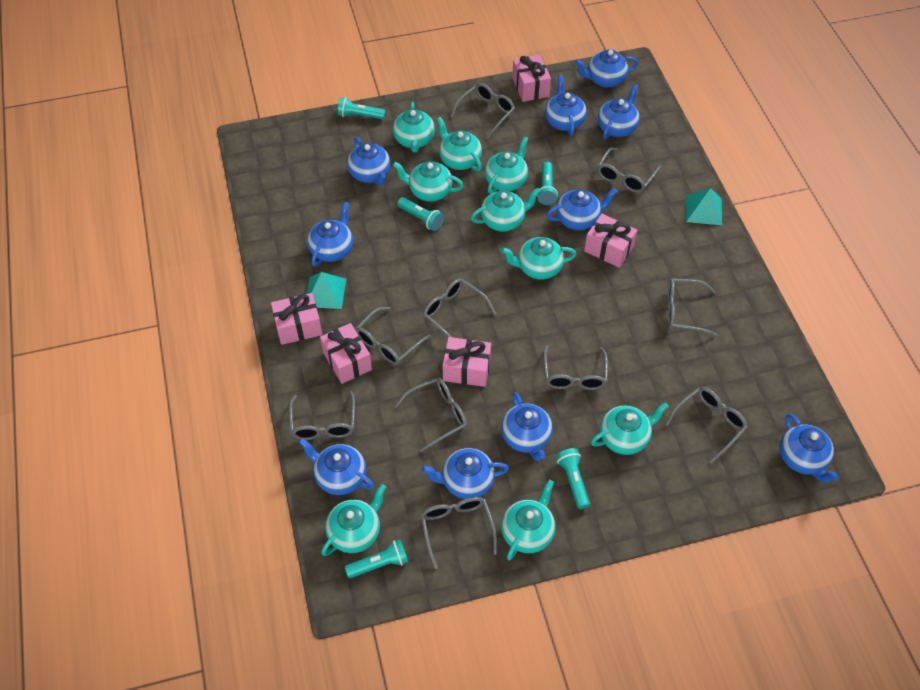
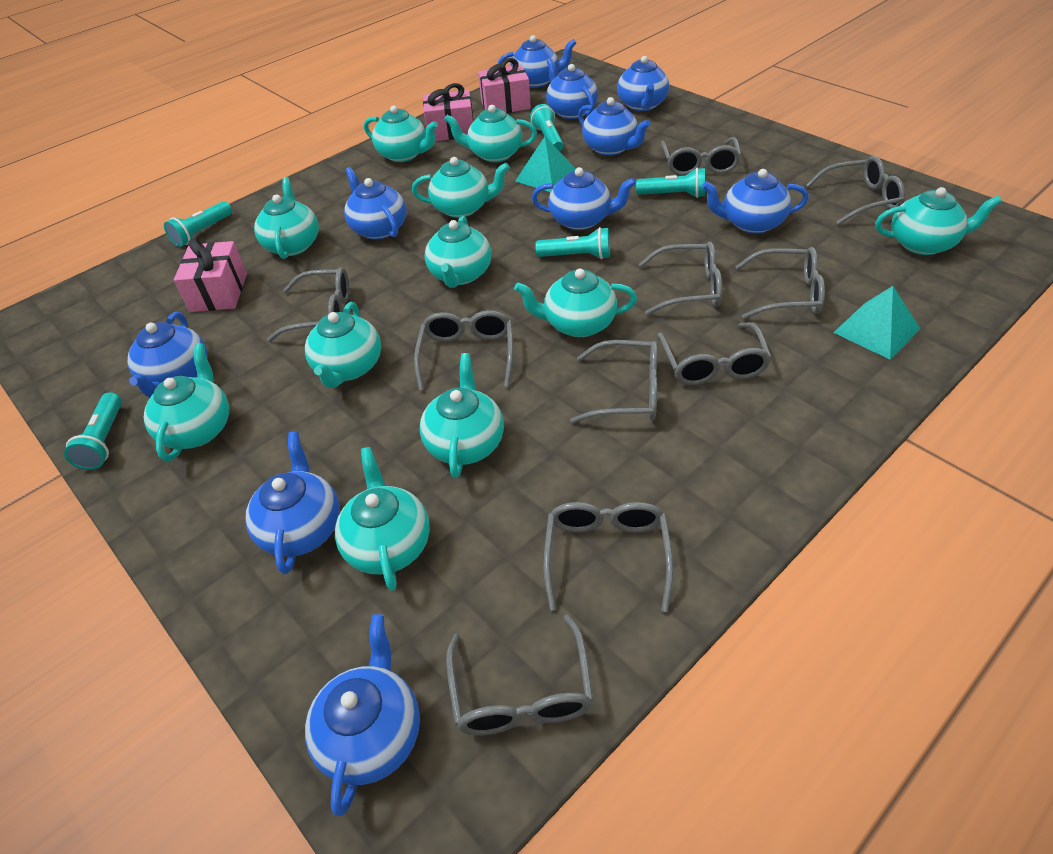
pink gift: [271,293,322,345] [320,323,372,384] [443,337,491,387] [512,55,551,102] [584,214,637,268] = 5 -> [174,238,247,312] [423,83,474,141] [478,58,531,113] = 3
turquoise teapot: [321,484,386,556] [393,102,435,153] [393,161,464,202] [437,117,482,171] [471,188,541,232] [485,136,528,194] [501,237,577,279] [501,480,556,561] [591,402,669,455] = 9 -> [143,343,229,461] [254,177,319,259] [305,302,381,388] [335,447,430,591] [364,106,438,162] [412,157,510,218] [420,353,504,478] [425,216,491,288] [444,105,537,162] [514,269,637,337] [875,187,1002,255] = 11

